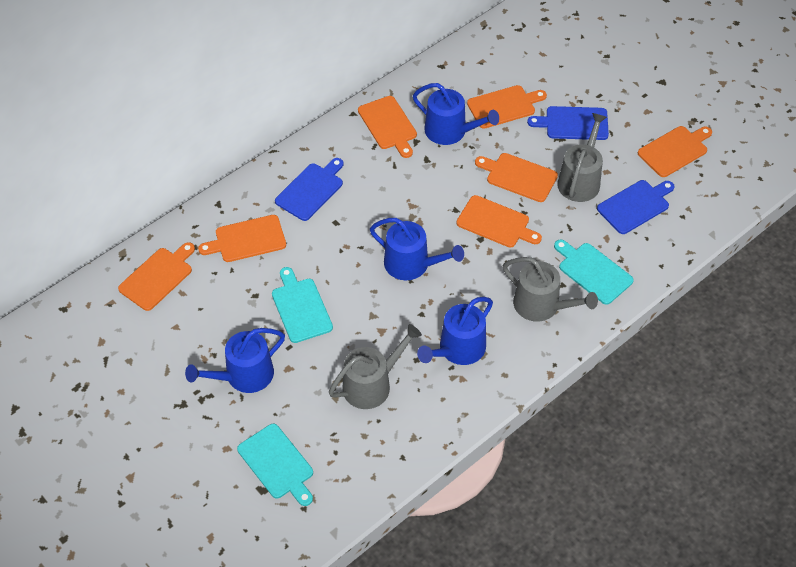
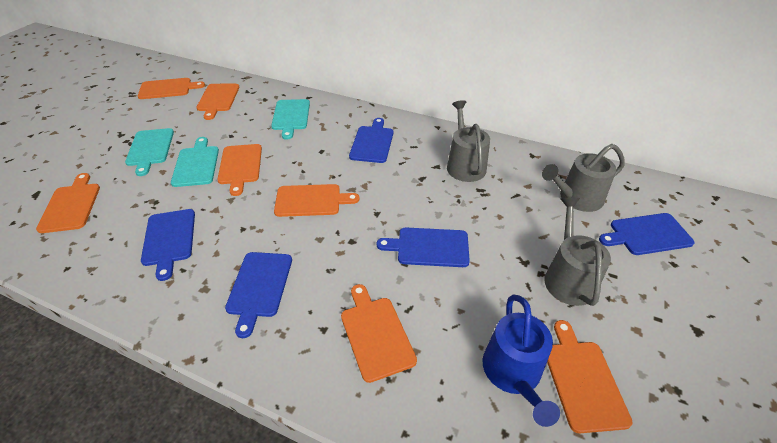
blue cutting board: [275,158,343,221] [527,106,609,140] [597,180,675,234] = 3 -> [141,209,195,281] [225,252,292,338] [349,118,393,163] [377,228,470,267] [599,213,695,255] = 5
blue watering can: [185,328,285,393] [370,218,464,280] [413,83,499,145] [417,297,493,365] = 4 -> [483,295,560,427] = 1

